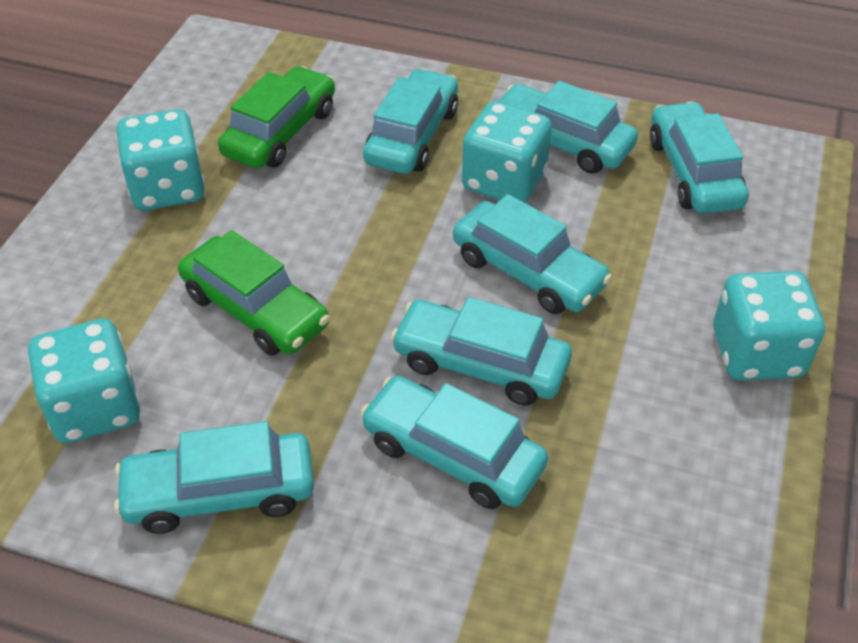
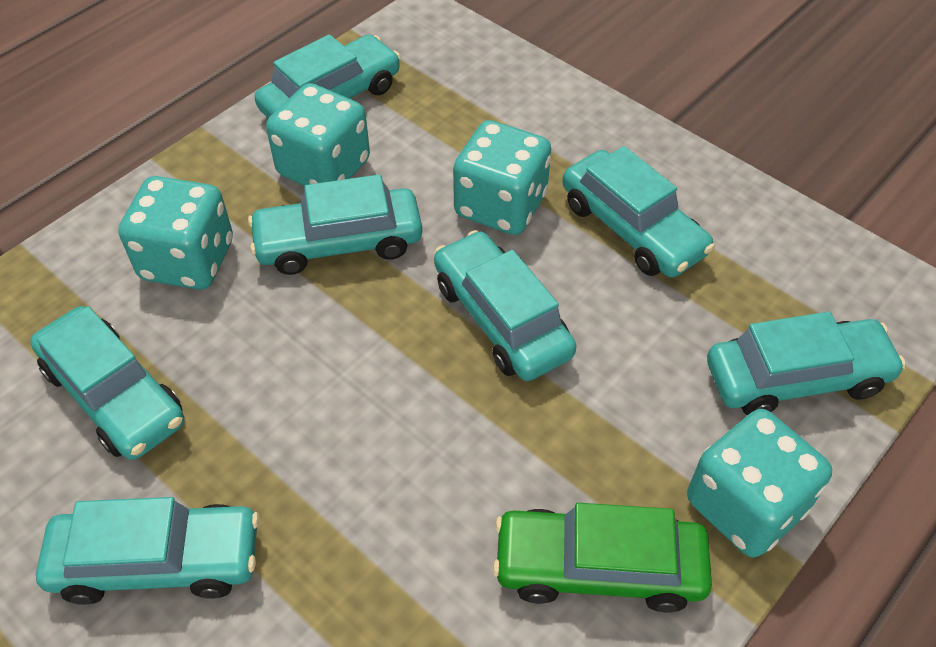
green car: [178,230,330,356] [218,66,335,169] = 2 -> [493,503,712,613] = 1

